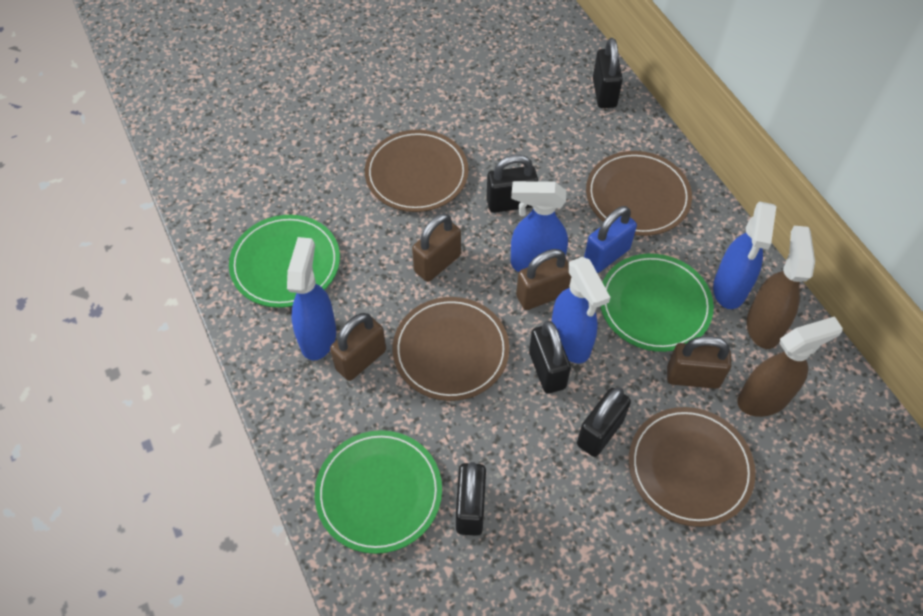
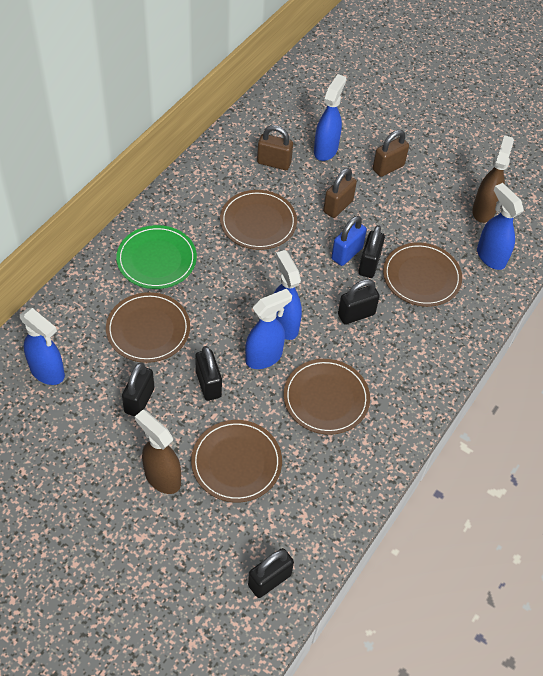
blue spray bottle: [287,237,336,360] [511,181,568,272] [552,257,611,364] [713,202,776,309] = 4 -> [20,308,65,385] [245,289,292,369] [274,250,302,340] [314,74,346,161] [477,183,524,270] = 5
brown padlock: [330,313,386,381] [412,214,461,282] [516,249,571,310] [667,336,731,389] = 4 -> [257,125,293,170] [323,168,357,218] [373,130,409,177] = 3
brown plate: [365,130,469,212] [393,297,509,401] [586,151,692,236] [629,407,756,527] = 4 -> [106,292,190,363] [191,420,282,502] [220,190,297,250] [284,359,370,435] [383,242,462,307] = 5
green plate: [229,215,340,308] [315,430,442,554] [600,254,714,352] = 3 -> [116,225,197,289] = 1

